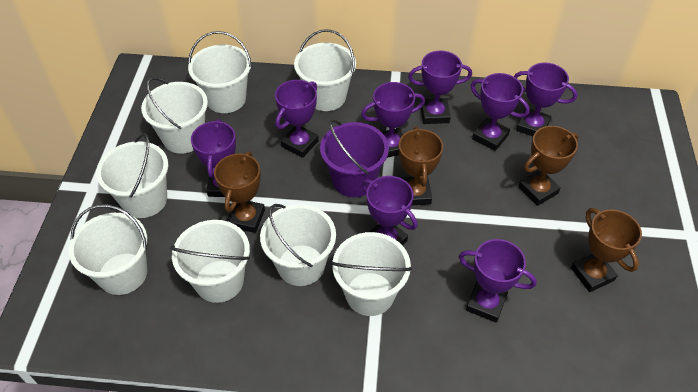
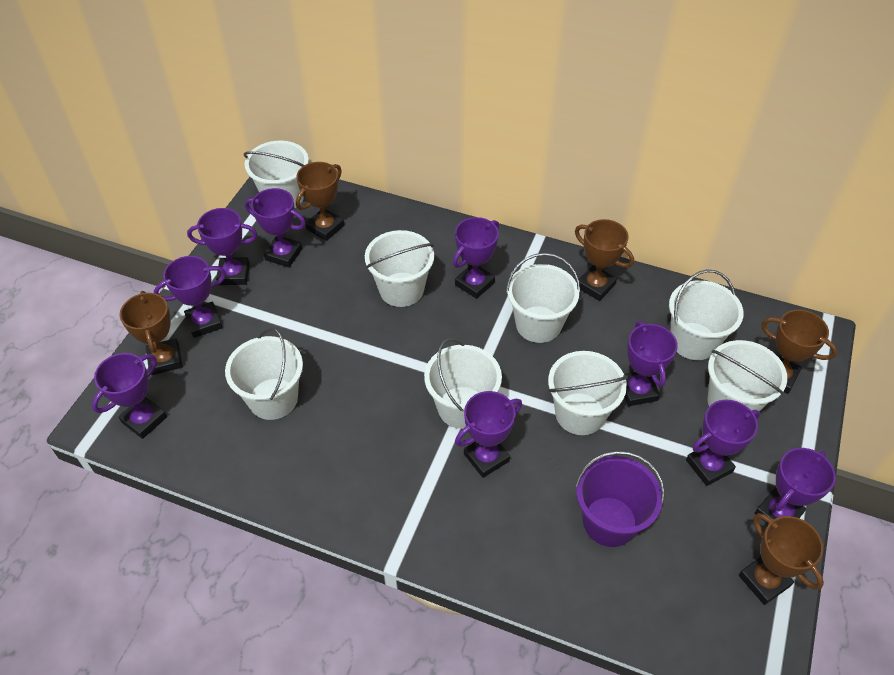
brown trophy: [214,151,265,233] [399,127,443,205] [518,126,578,206] [571,208,642,292] = 4 -> [120,291,183,375] [296,162,344,241] [575,219,634,301] [739,513,824,605] [761,309,837,394] = 5
purple trophy: [191,119,236,197] [275,80,319,158] [361,82,425,158] [362,176,417,245] [408,51,472,124] [459,239,537,323] [471,73,530,151] [514,62,577,136] = 8 -> [92,353,167,439] [154,256,226,338] [187,208,257,285] [245,188,306,268] [453,217,499,299] [455,391,522,478] [624,321,678,406] [686,400,760,486] [754,448,836,525] = 9

